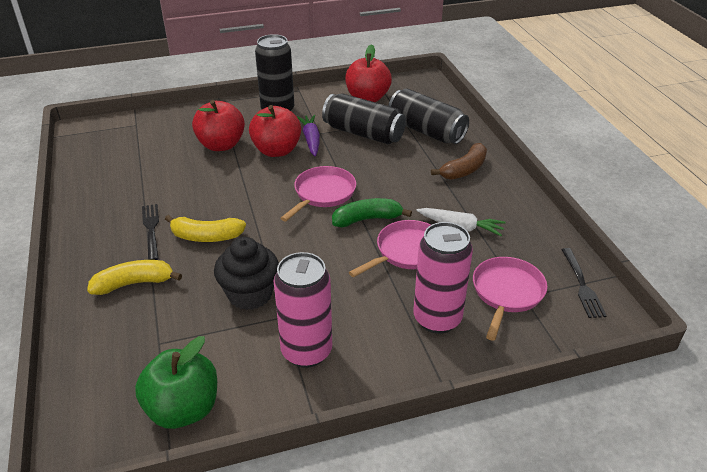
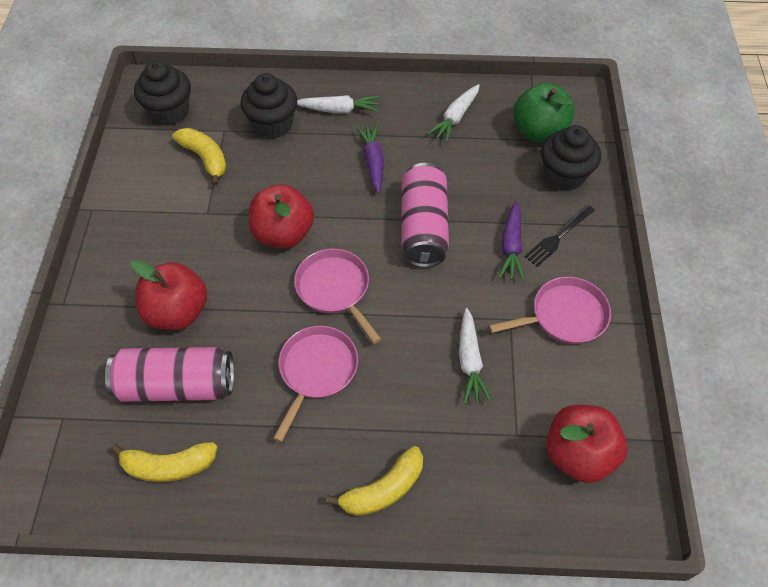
black can: [255,34,294,111] [322,93,406,144] [388,88,469,144] = 3 -> none = 0
black cupcake: [214,237,279,310] = 1 -> [134,61,191,126] [240,73,297,139] [541,125,601,191] = 3
black fork: [142,204,159,260] [561,248,607,318] = 2 -> [524,205,595,267] = 1
brown banana: [431,143,487,180] = 1 -> none = 0
green banana: [332,198,412,227] = 1 -> none = 0
purple carrot: [297,115,320,156] = 1 -> [356,123,384,193] [498,201,525,281] = 2
white carrot: [416,208,506,236] = 1 -> [297,95,379,113] [427,84,480,143] [459,308,492,404] = 3
yellow banana: [87,260,182,295] [165,215,246,242] = 2 -> [110,442,217,482] [172,128,227,186] [326,446,423,516] = 3

